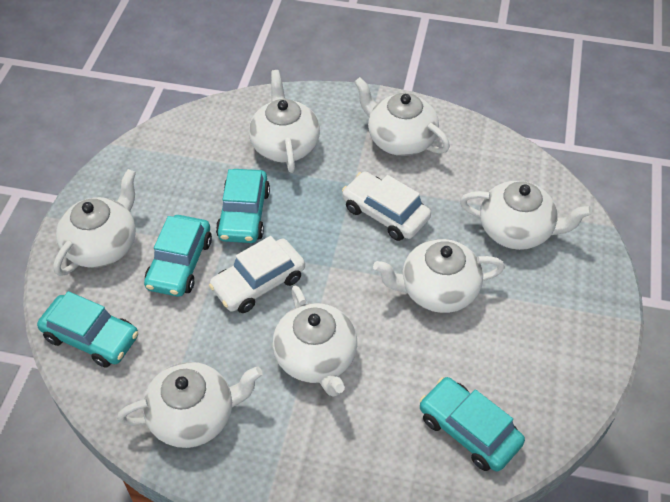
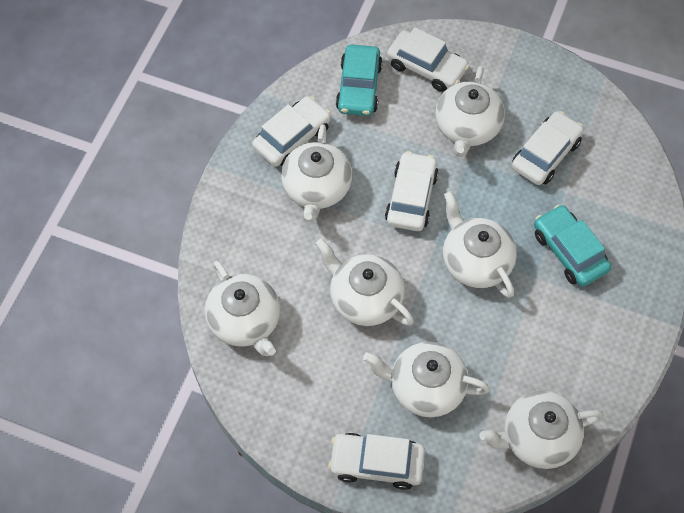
turquoise car: [37,291,138,368] [144,215,212,297] [216,169,270,243] [420,377,525,472] = 4 -> [336,44,383,116] [534,205,611,287] = 2
white car: [209,236,305,313] [342,172,431,241] = 2 -> [252,96,331,167] [328,433,425,490] [385,151,438,231] [387,27,469,92] [512,111,584,185] = 5

